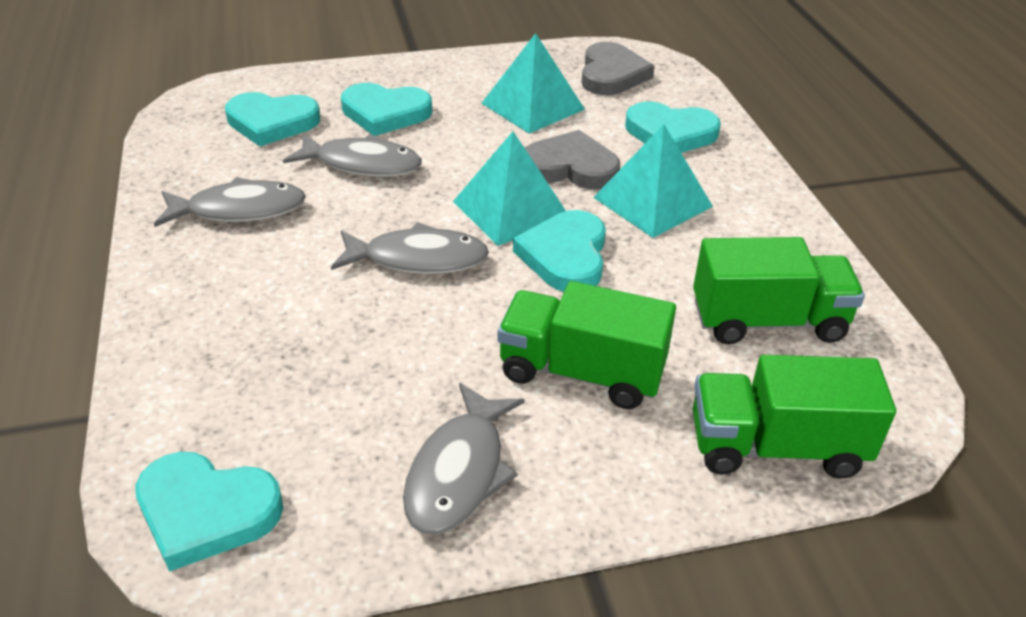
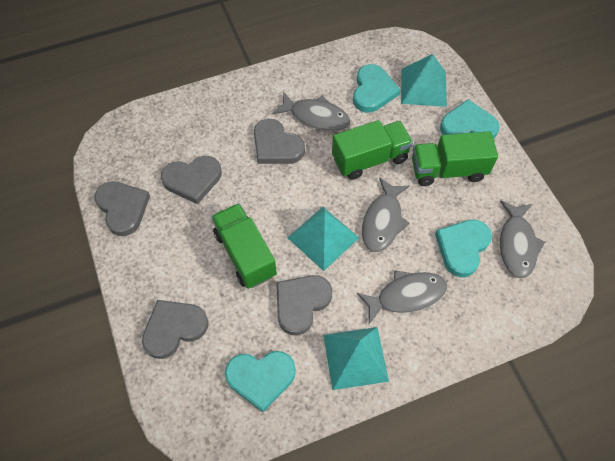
grey heart: [525,130,620,189] [581,42,655,95] = 2 -> [94,181,150,236] [142,300,208,359] [161,156,222,204] [254,119,305,164] [276,275,332,336] = 5
turquoise heart: [135,452,283,572] [225,92,320,146] [341,83,432,136] [513,210,606,292] [625,101,721,153] = 5 -> [225,351,296,412] [353,64,401,113] [435,220,492,277] [440,99,500,139] = 4

